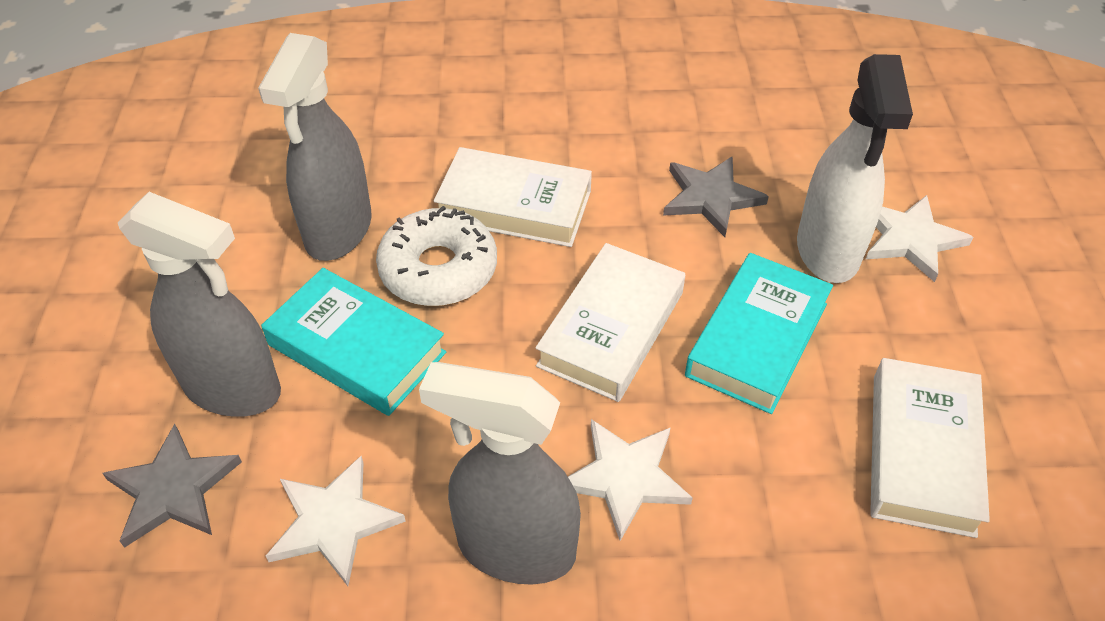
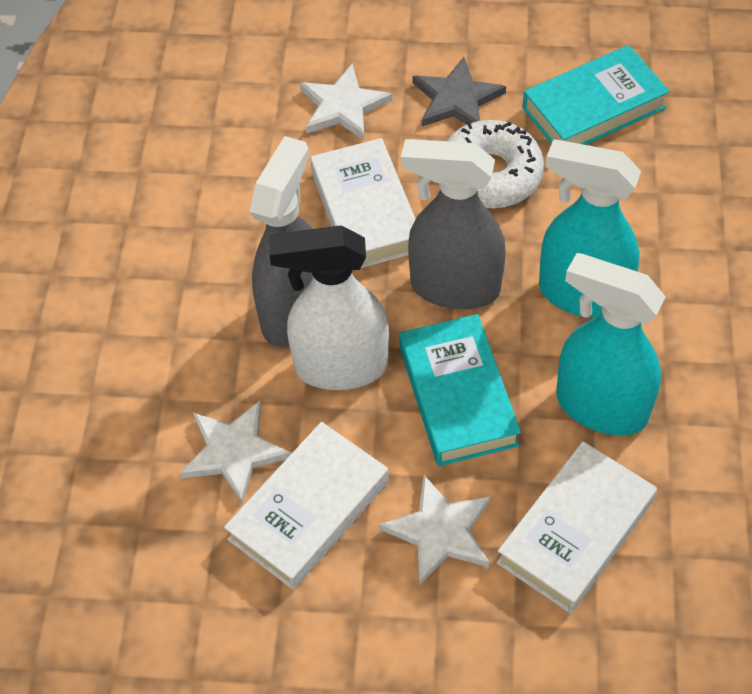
grey spray bottle: [118,192,281,417] [258,33,372,261] [419,362,581,585] = 3 -> [249,136,313,347] [401,139,506,310] = 2
grey star: [102,424,242,548] [663,156,769,237] = 2 -> [413,57,506,126] = 1
turquoise spray bottle: none = 0 -> [539,139,641,318] [556,253,666,436] = 2

